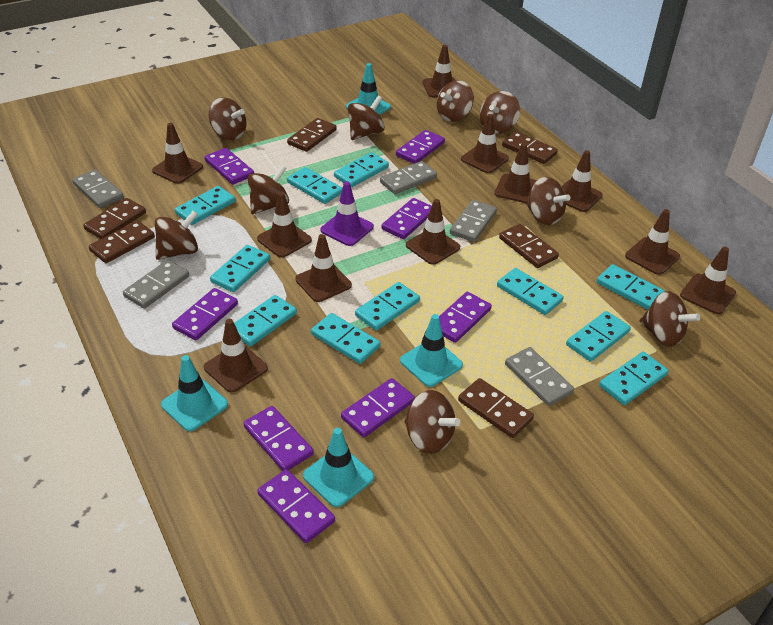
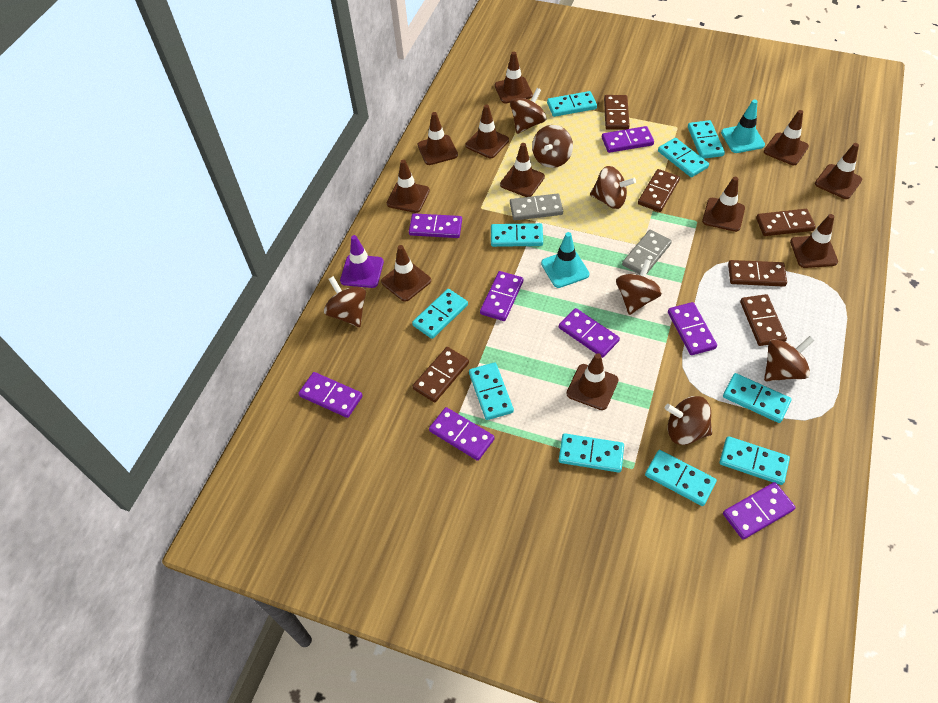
brown spinning top: [155,211,198,260] [209,97,246,140] [248,165,289,214] [348,96,385,140] [404,390,460,454] [437,80,474,122] [480,91,520,134] [526,177,570,225] [640,291,700,347] = 9 -> [324,276,366,327] [510,88,546,134] [532,125,573,168] [590,166,636,209] [616,259,662,315] [665,396,712,445] [764,336,815,381] = 7
grey domino: [72,169,124,208] [123,260,189,309] [380,161,437,194] [450,200,497,242] [505,347,574,406] = 5 -> [510,194,563,220] [622,230,672,274] = 2
turquoise domino: [175,186,236,225] [210,245,270,292] [234,295,297,346] [287,167,342,204] [311,313,380,364] [334,152,389,187] [355,282,420,331] [497,268,564,315] [566,311,631,362] [597,264,665,310] [599,352,668,405] = 11 -> [412,289,468,339] [469,362,514,420] [491,223,543,247] [547,91,597,117] [559,433,624,473] [645,450,717,506] [658,138,709,177] [688,120,725,159] [720,436,790,485] [723,373,791,423] = 10
turquoise traffic cone: [161,355,228,431] [303,428,374,507] [346,63,391,115] [400,314,463,387] = 4 -> [541,232,589,288] [721,100,765,153] = 2

